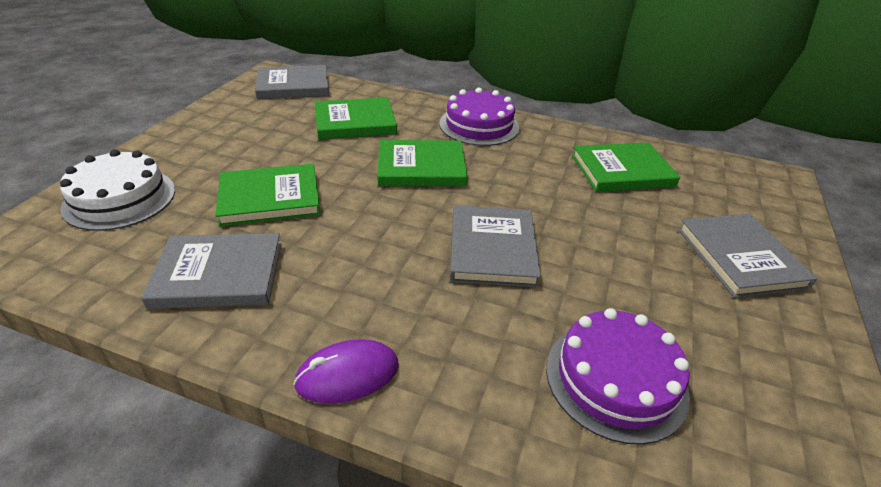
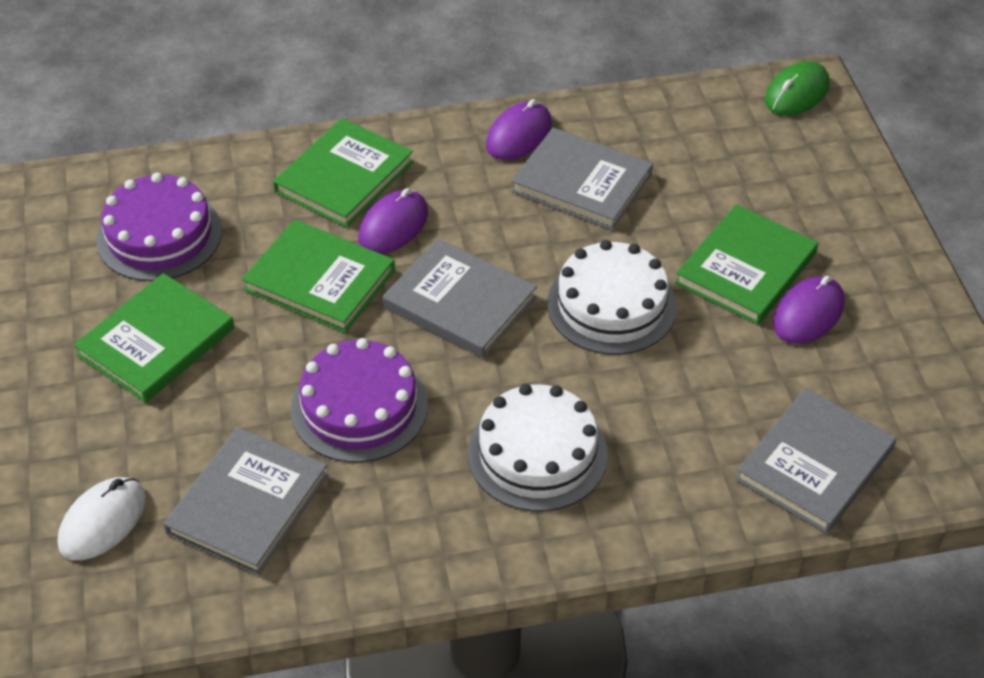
green mouse: none = 0 -> [765,61,829,116] = 1
purple mouse: [293,339,399,404] = 1 -> [358,188,428,254] [486,99,552,160] [773,276,845,344] = 3
white cake: [60,149,175,231] = 1 -> [468,384,608,512] [547,240,677,355] = 2
white mouse: none = 0 -> [58,477,146,560] = 1

